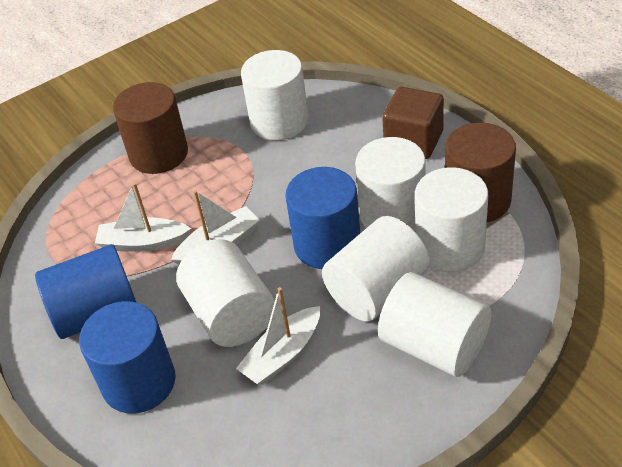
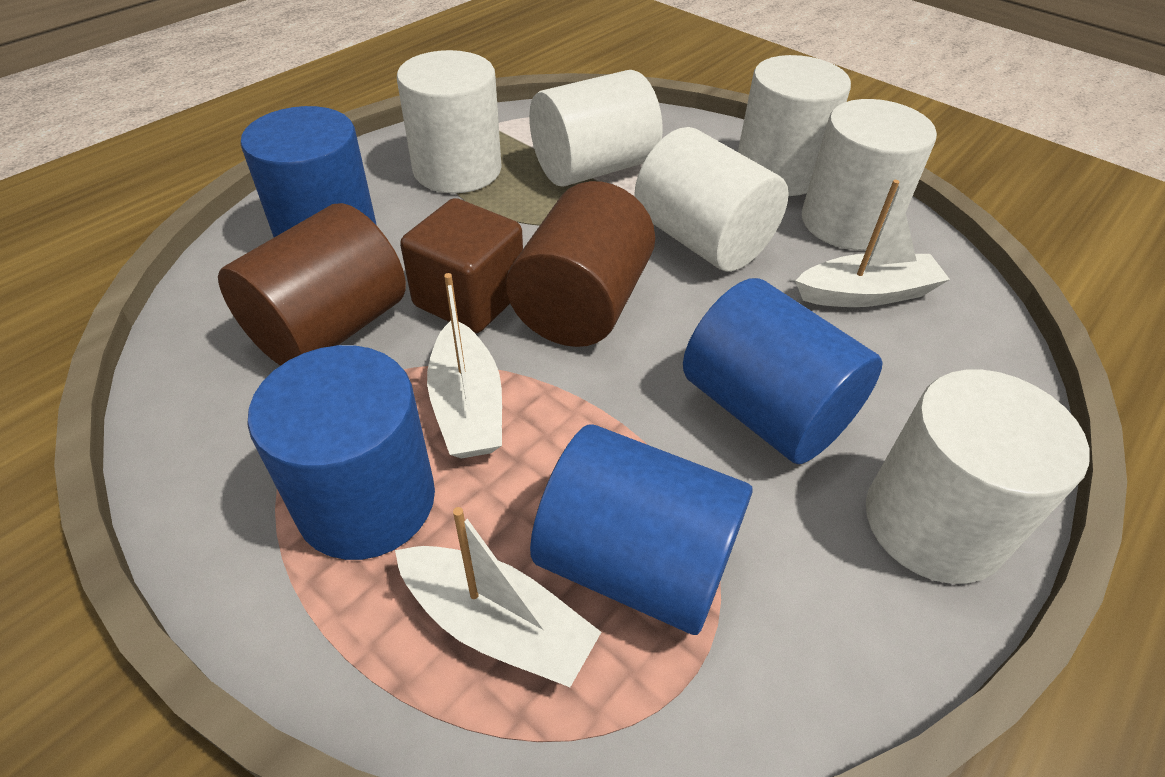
blue cylinder: [35,244,137,339] [79,301,176,414] [285,167,360,269] = 3 -> [240,106,376,237] [247,345,435,560] [530,424,753,635] [683,278,883,464] = 4

